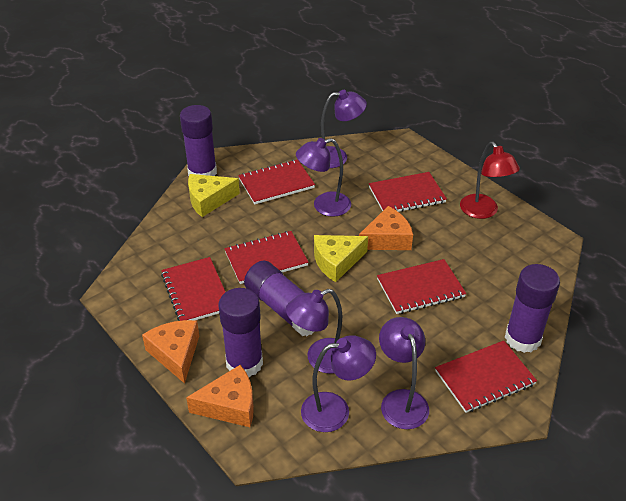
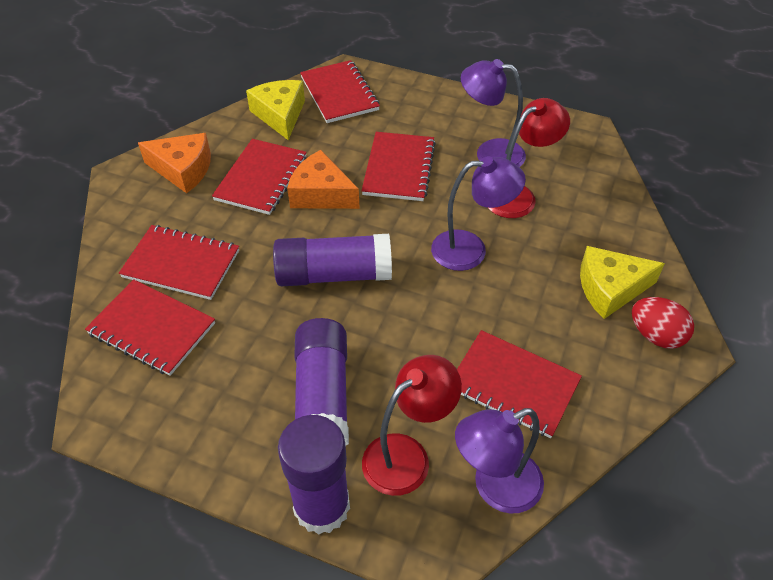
orange cheese: [142,320,199,384] [186,365,254,427] [359,206,413,250] = 3 -> [138,133,211,193] [287,150,360,209] = 2
purple glue stick: [180,105,217,176] [218,288,263,378] [244,261,315,337] [505,264,560,353] = 4 -> [273,234,392,287] [278,415,350,535] [294,318,349,446] = 3
purple lamp: [286,289,343,374] [296,138,351,217] [301,335,376,432] [321,90,367,168] [379,317,429,429] = 5 -> [431,156,526,271] [455,408,544,514] [461,59,526,167] = 3
red egg: none = 0 -> [632,297,694,349] = 1
red lamp: [460,142,520,219] = 1 -> [362,355,462,496] [487,98,570,218] = 2

